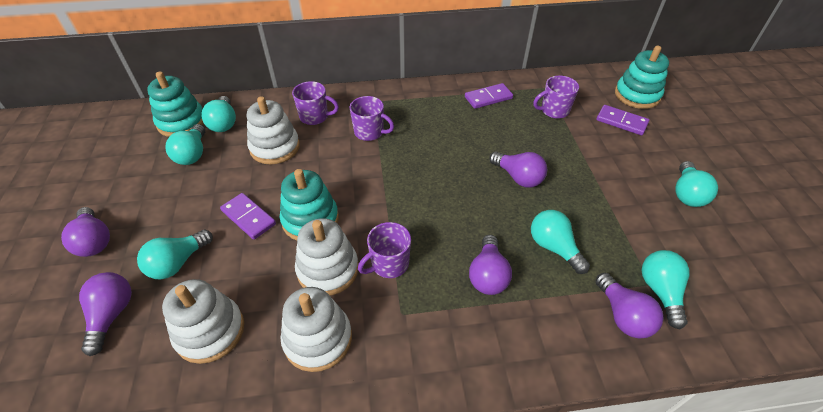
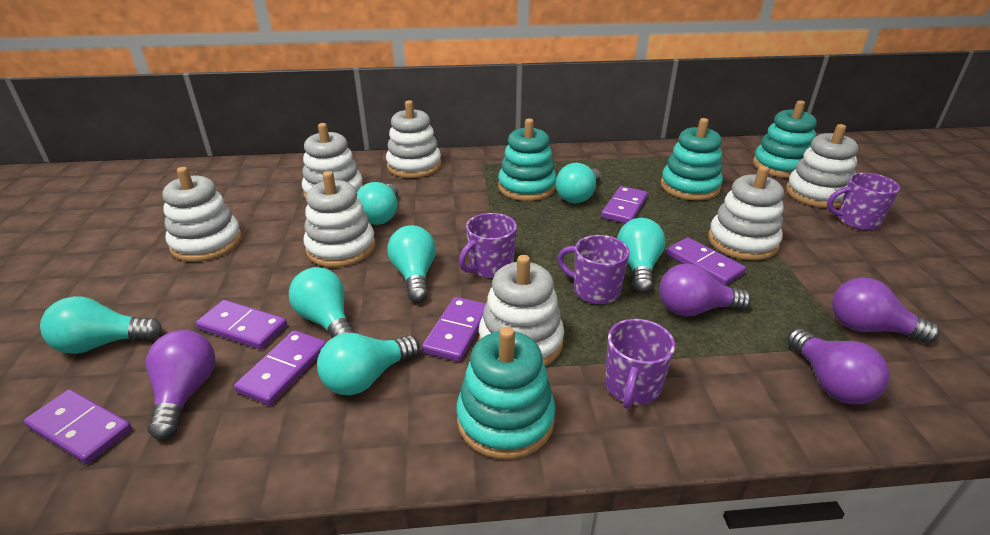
purple domino: [220,193,276,240] [465,83,513,109] [596,105,649,135] = 3 -> [24,389,132,464] [196,300,287,349] [234,330,326,405] [422,297,486,362] [601,186,648,224] [666,237,746,286] = 6
purple light bulb: [61,207,110,257] [79,272,132,356] [469,235,512,295] [489,152,547,187] [595,273,664,339] = 5 -> [146,330,215,440] [659,263,751,317] [787,329,890,404] [832,277,940,343] = 4
turquoise light bulb: [137,230,213,280] [165,124,205,165] [201,96,236,132] [531,210,590,274] [642,250,690,329] [675,161,718,207] = 6 -> [40,296,162,354] [289,267,356,338] [317,333,420,395] [357,182,398,225] [387,225,436,302] [556,163,601,203] [617,218,666,293] = 7
turquoise stacking toy: [147,72,204,137] [280,169,339,240] [615,45,669,109] = 3 -> [456,327,556,459] [498,118,557,201] [661,118,723,201] [753,100,817,178] = 4
white stacking toy: [162,279,244,364] [247,96,300,165] [280,287,352,372] [295,218,358,295] = 4 -> [162,167,242,262] [302,123,363,199] [304,171,375,267] [386,100,442,178] [479,255,564,366] [708,166,784,260] [786,124,858,208] = 7

